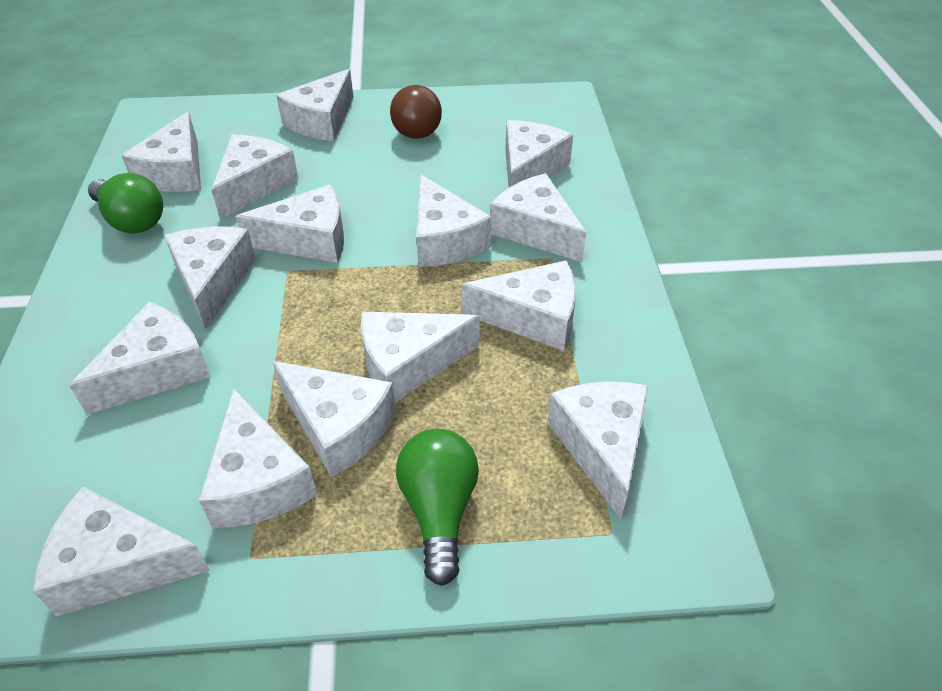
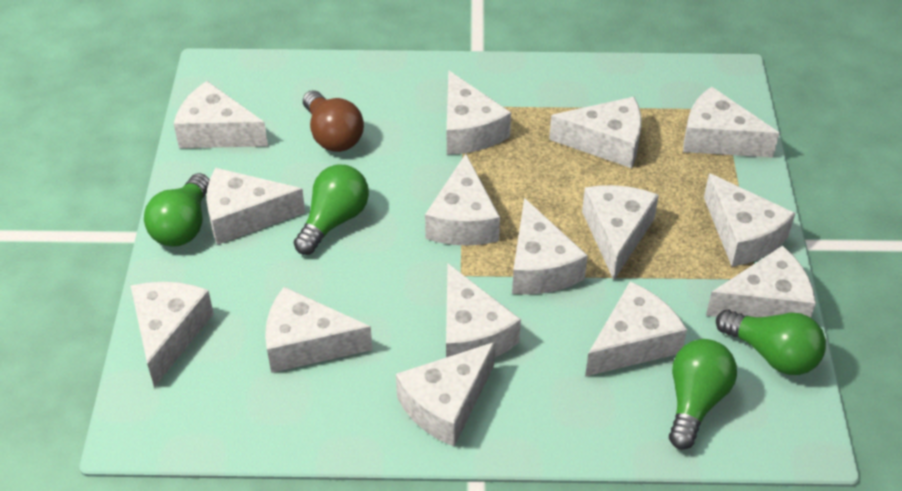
green light bulb: [88,173,163,234] [396,429,479,586] = 2 -> [144,173,209,247] [294,165,369,255] [669,339,737,450] [716,309,826,375] = 4

